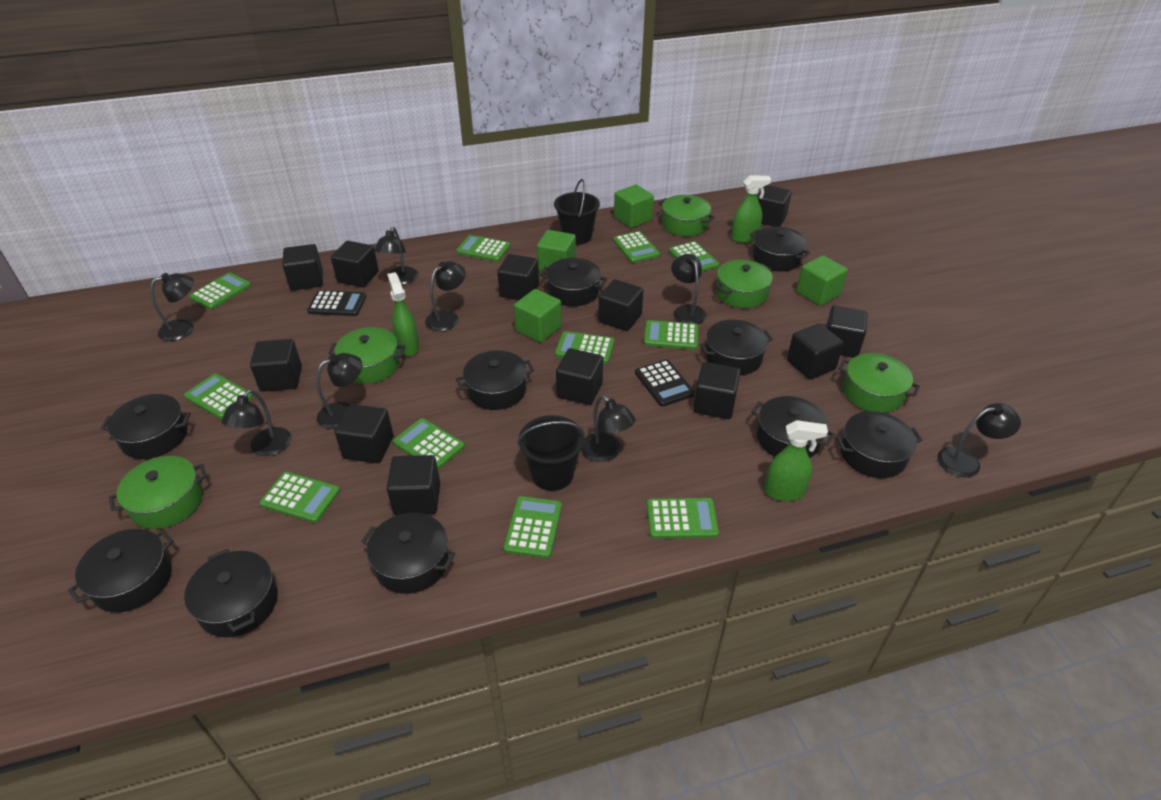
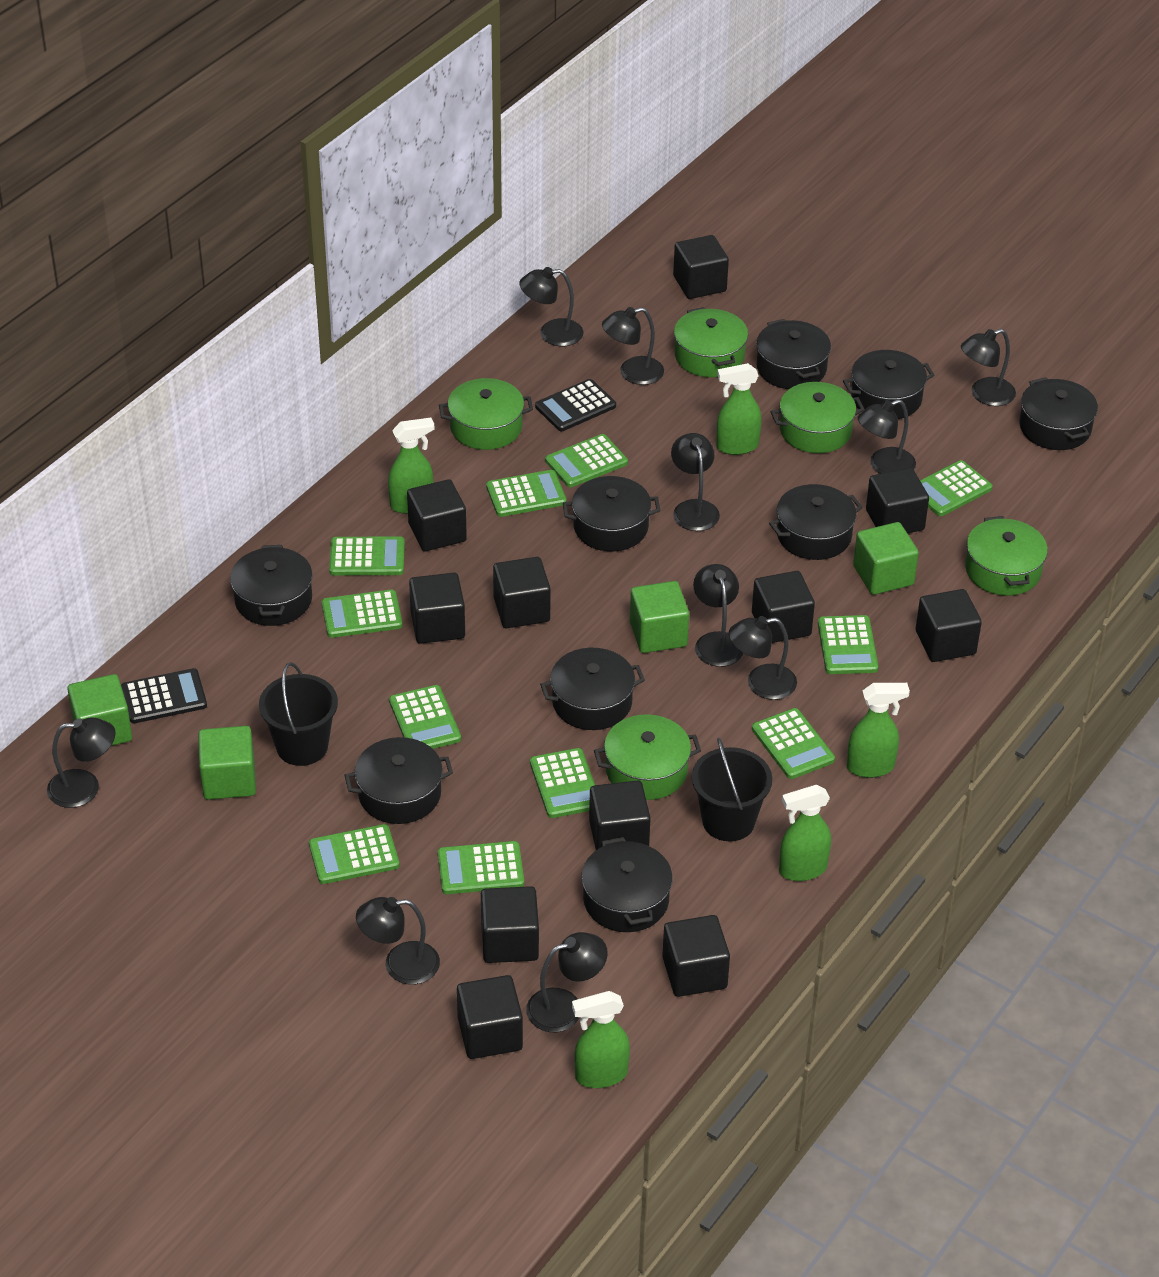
black cube: [250,339,302,392] [282,244,323,290] [331,241,379,287] [335,404,393,464] [387,455,440,515] [497,254,539,300] [556,348,603,405] [598,279,644,331] [693,362,741,419] [757,185,792,227] [787,323,844,380] [826,305,868,358] = 12 -> [407,479,467,551] [409,573,465,644] [457,975,523,1059] [481,886,539,963] [493,557,551,628] [589,780,651,850] [662,915,730,997] [673,235,729,299] [752,571,815,643] [866,468,929,534] [916,589,982,662] = 11
black lamp: [150,273,194,341] [221,389,291,456] [316,353,362,429] [374,227,418,285] [425,261,466,331] [581,395,636,462] [671,254,707,325] [937,403,1021,477] = 8 -> [47,717,115,808] [356,897,440,985] [520,267,583,346] [526,932,608,1032] [602,307,664,385] [671,433,720,531] [693,564,743,667] [729,616,797,700] [857,399,916,474] [961,329,1016,406] = 10
black pot: [68,529,173,612] [101,394,191,459] [184,549,278,637] [361,513,455,594] [456,350,534,410] [540,258,607,306] [700,320,773,375] [750,226,810,271] [751,396,835,458] [836,411,922,478] = 10 -> [230,545,313,626] [345,737,453,824] [540,648,645,730] [563,476,661,551] [581,837,673,932] [756,319,831,389] [769,484,863,560] [843,350,935,419] [1019,377,1098,450] = 9
green spray bottle: [387,272,419,356] [731,175,771,243] [764,420,828,501] = 3 -> [388,418,434,514] [572,991,630,1088] [716,363,761,455] [779,785,831,881] [847,683,910,778] = 5

